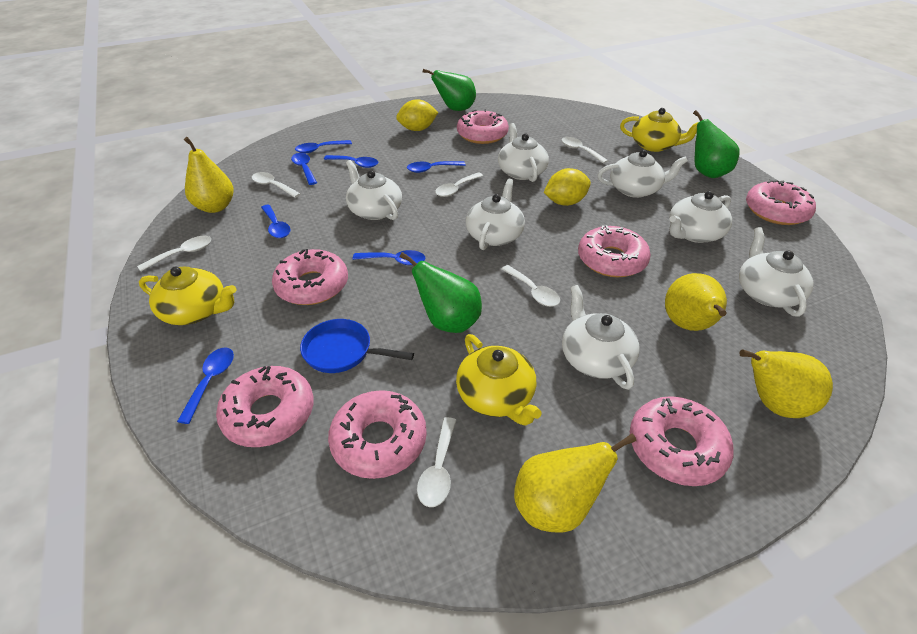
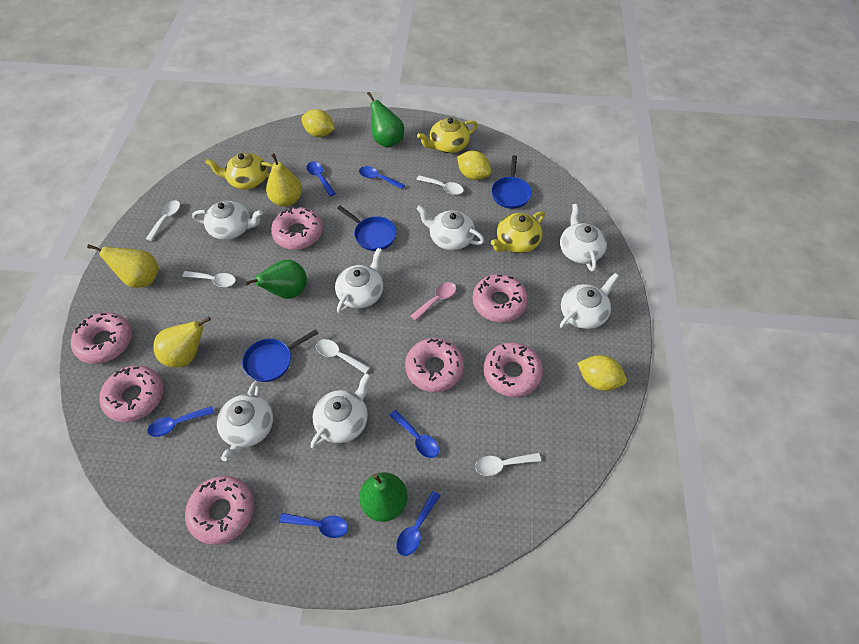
blue pan: [300,319,414,373] = 1 -> [242,329,319,382] [337,206,396,251] [491,155,532,209] = 3
blue spoon: [177,348,234,424] [261,205,291,238] [291,153,317,185] [295,140,352,153] [324,155,378,168] [353,250,425,265] [407,161,466,173] = 7 -> [147,406,214,437] [279,513,348,538] [307,161,336,196] [359,166,405,189] [389,410,439,458] [396,491,440,556] = 6
pink spoon: none = 0 -> [411,282,456,321] = 1
white spoon: [137,236,211,271] [252,172,301,198] [417,417,456,507] [435,172,483,197] [501,265,560,307] [562,137,608,164] = 6 -> [146,200,180,241] [182,271,236,287] [316,339,370,373] [416,175,464,195] [475,453,541,476] = 5
yellow lemon: [396,99,438,131] [544,168,591,206] = 2 -> [301,109,335,137] [457,151,491,180] [577,355,627,391] = 3
yellow pear: [184,137,234,213] [514,434,637,533] [665,273,727,331] [739,349,833,418] = 4 -> [87,244,159,288] [153,317,211,368] [266,153,302,207] = 3

